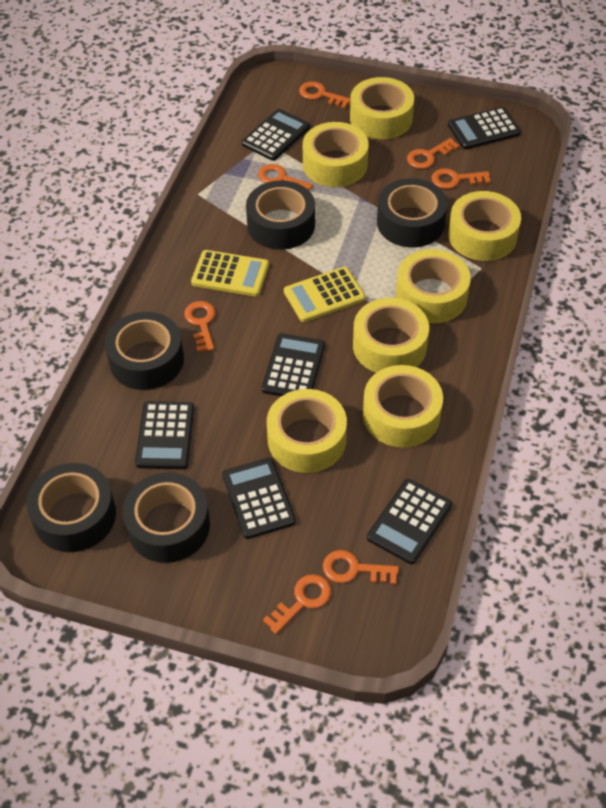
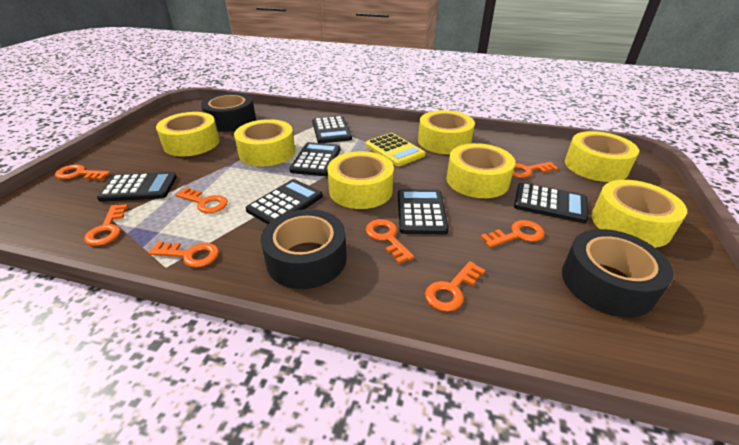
black tape: [27,463,116,552] [105,312,184,390] [123,472,210,563] [246,180,315,250] [377,178,448,247] = 5 -> [201,93,256,132] [261,209,347,289] [562,229,674,318] = 3
orange key: [184,301,216,352] [258,164,313,190] [263,574,331,634] [299,81,351,108] [323,550,399,585] [407,138,459,169] [432,168,491,189] = 7 -> [55,164,111,180] [84,204,128,246] [148,241,219,267] [175,187,228,213] [366,219,414,264] [425,261,485,312] [481,220,545,247] [512,162,558,178] = 8
yellow calculator: [191,250,269,296] [284,267,365,322] = 2 -> [365,133,426,166] = 1

